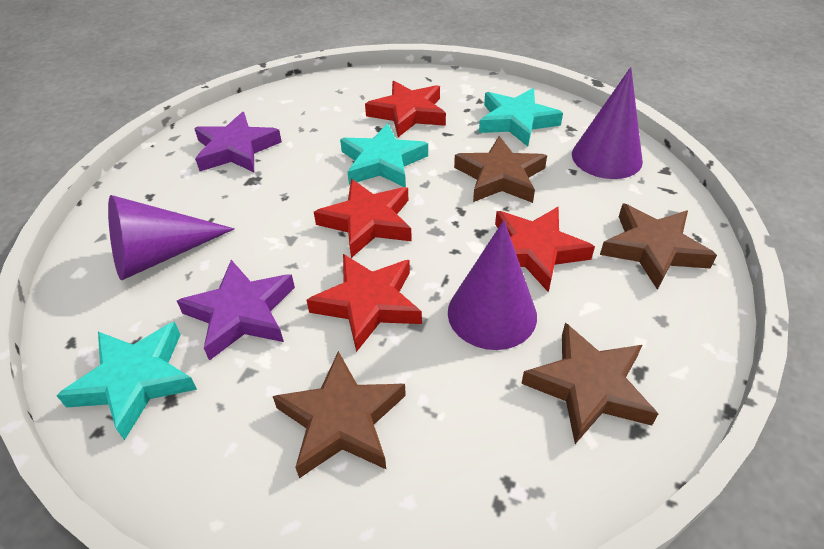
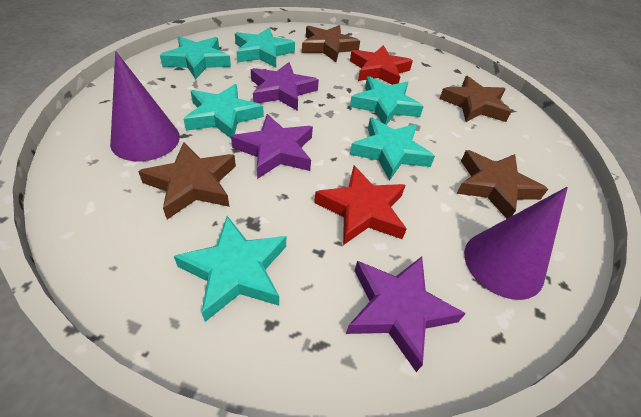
purple cone: [108,195,235,280] [448,220,537,350] [572,67,643,179] = 3 -> [110,51,180,161] [464,187,568,300] = 2
purple star: [177,260,295,361] [194,112,282,172] = 2 -> [231,114,313,179] [251,62,319,111] [346,257,466,372] = 3
red star: [306,254,422,352] [314,179,412,258] [365,81,446,137] [495,207,595,292] = 4 -> [314,166,407,245] [350,45,413,85] = 2
turquoise star: [56,322,197,440] [340,123,428,187] [479,88,563,147] = 3 -> [160,36,231,79] [174,216,286,322] [184,84,264,138] [235,28,295,68] [350,76,424,125] [350,117,435,181] = 6

